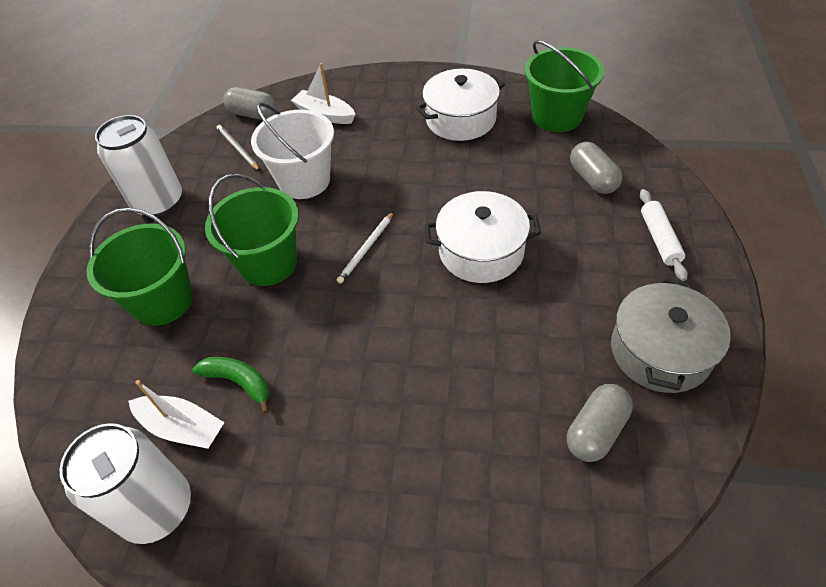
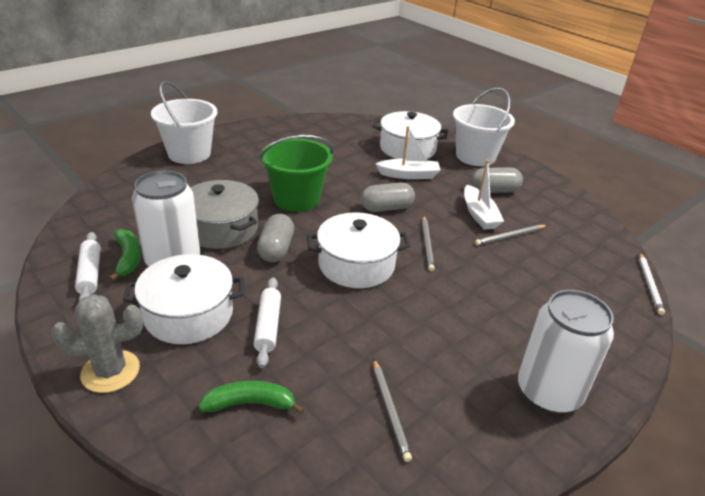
green banana: [192,357,270,414] = 1 -> [109,229,141,281] [199,381,305,414] = 2
green bucket: [87,208,193,326] [205,174,299,286] [525,40,604,132] = 3 -> [260,135,333,212] = 1
grey cactus: none = 0 -> [52,294,143,393] = 1
grey pencil: [217,125,260,171] = 1 -> [373,359,412,462] [422,216,435,271] [475,225,547,245] = 3
white bucket: [251,103,334,199] = 1 -> [151,81,217,164] [453,87,515,166] = 2
white pot: [416,69,505,141] [425,191,541,283] = 2 -> [123,254,244,344] [307,212,410,288] [372,111,448,159] = 3
white rolling pin: [640,189,688,281] = 1 -> [75,232,100,302] [254,277,281,368] = 2

